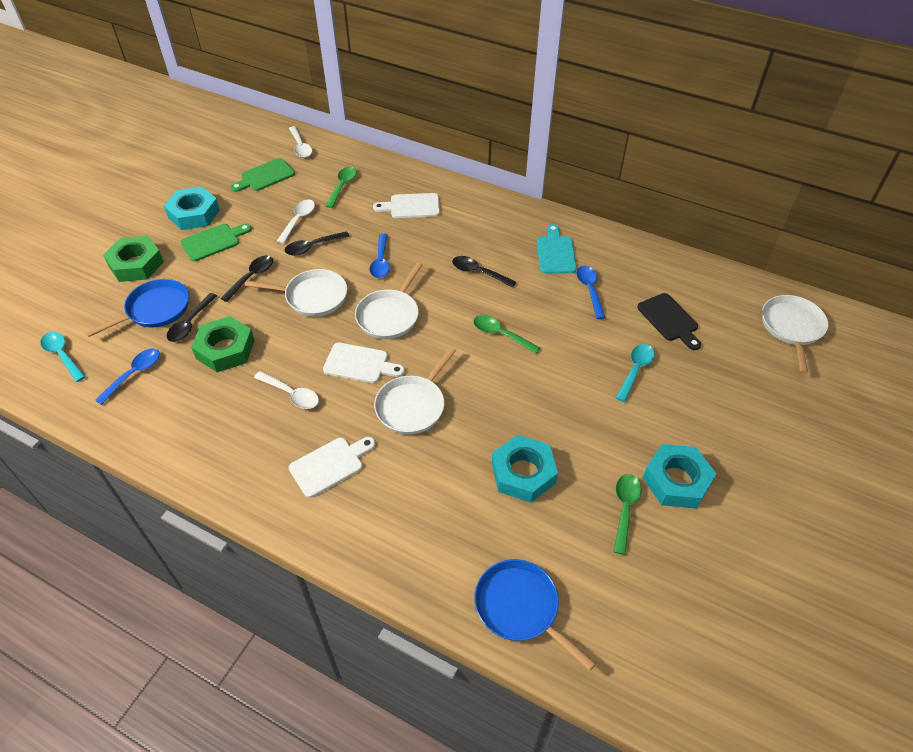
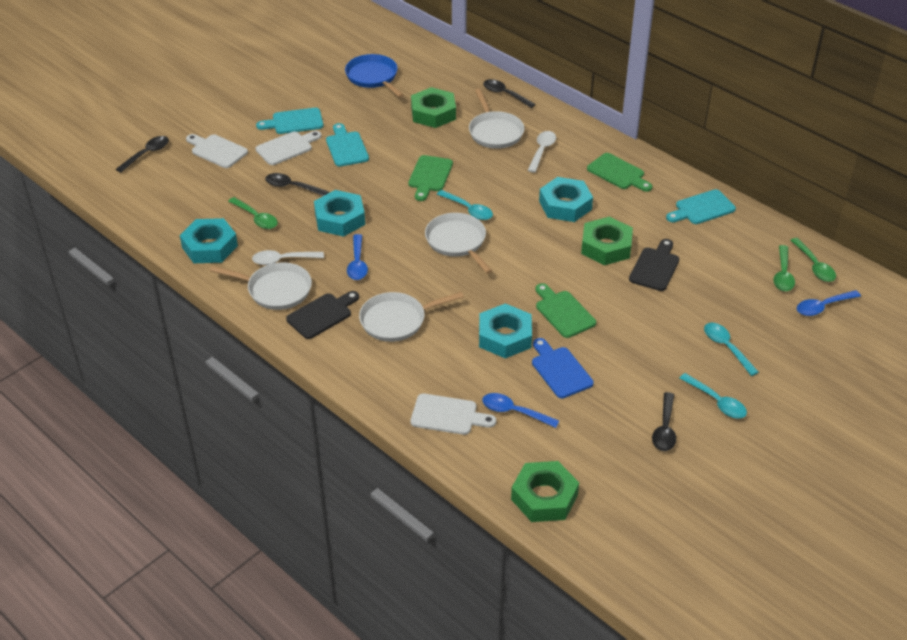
black cutting board: [637,293,701,350] = 1 -> [286,291,359,339] [629,239,679,291] = 2
blue cutting board: none = 0 -> [532,338,594,398] = 1
blue pan: [85,279,189,337] [474,559,596,671] = 2 -> [345,54,404,98] = 1
green cutting board: [181,223,252,261] [231,158,295,192] = 2 -> [408,155,453,201] [536,283,596,338] [587,153,652,192] = 3
green nut: [103,236,164,282] [191,316,255,372] = 2 -> [411,87,456,128] [511,461,579,522] [581,217,633,265] = 3
turquoise cutting board: [537,224,577,273] = 1 -> [256,108,323,134] [326,123,369,167] [666,189,736,224] = 3
turquoise nut: [164,187,220,230] [492,435,558,503] [643,444,716,509] = 3 -> [180,218,238,263] [314,190,365,237] [479,303,532,358] [539,177,593,222] = 4
turquoise spoon: [40,332,86,382] [616,344,654,402] = 2 -> [437,190,493,220] [679,373,747,419] [704,323,759,376] = 3
white spoon: [254,371,319,409] [277,200,315,244] [289,126,312,158] = 3 -> [252,250,324,265] [528,131,556,173] = 2

